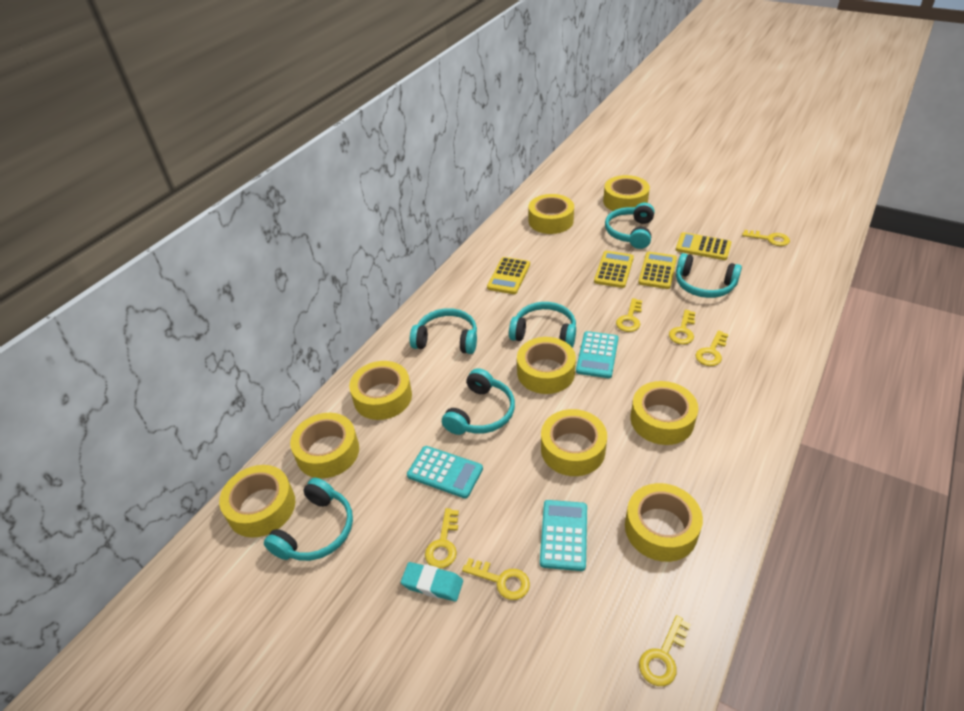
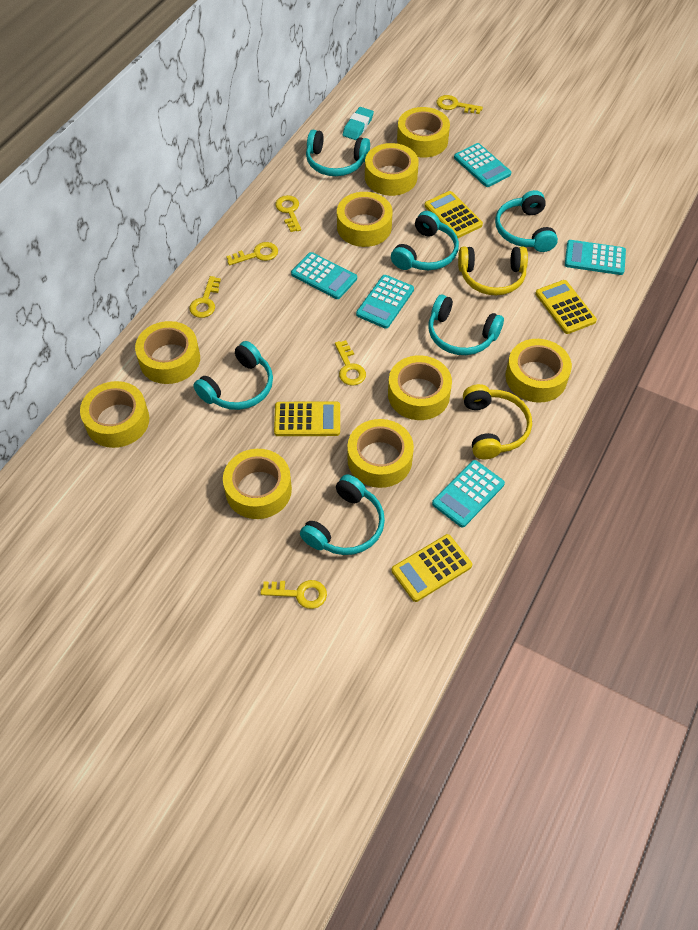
turquoise calculator: [407,446,483,498] [540,500,587,571] [576,331,619,378] = 3 -> [291,252,357,299] [356,275,414,329] [432,460,505,527] [454,143,511,187] [565,240,626,275] = 5
yellow headphones: none = 0 -> [458,247,528,295] [463,384,532,459] = 2
yellow key: [425,508,459,569] [462,558,530,600] [616,298,642,332] [639,615,691,686] [669,310,696,345] [695,330,729,366] [742,230,790,246] = 7 -> [189,276,221,318] [226,242,278,265] [261,580,327,609] [275,195,301,232] [335,340,366,386] [436,95,483,114] = 6

